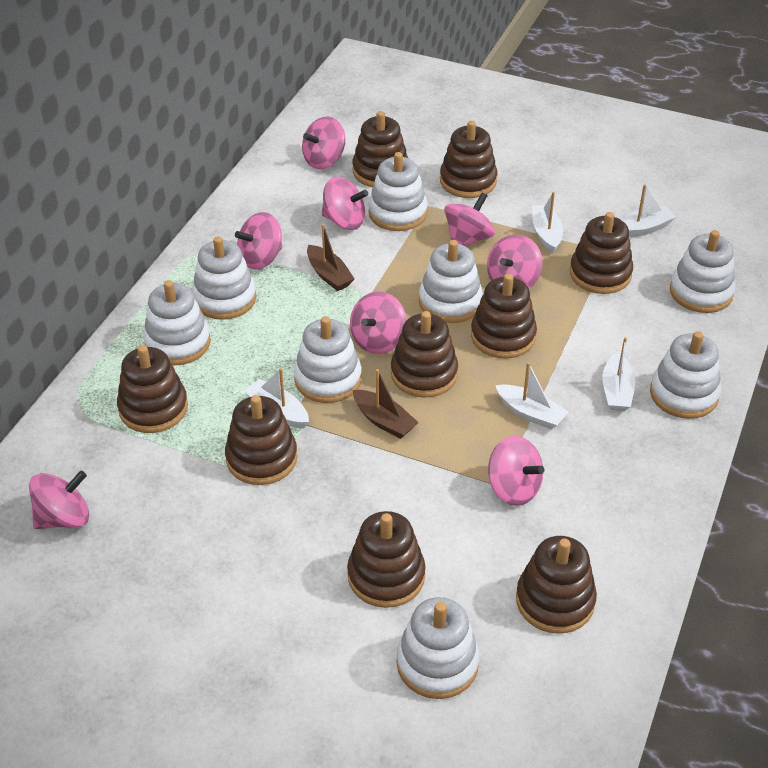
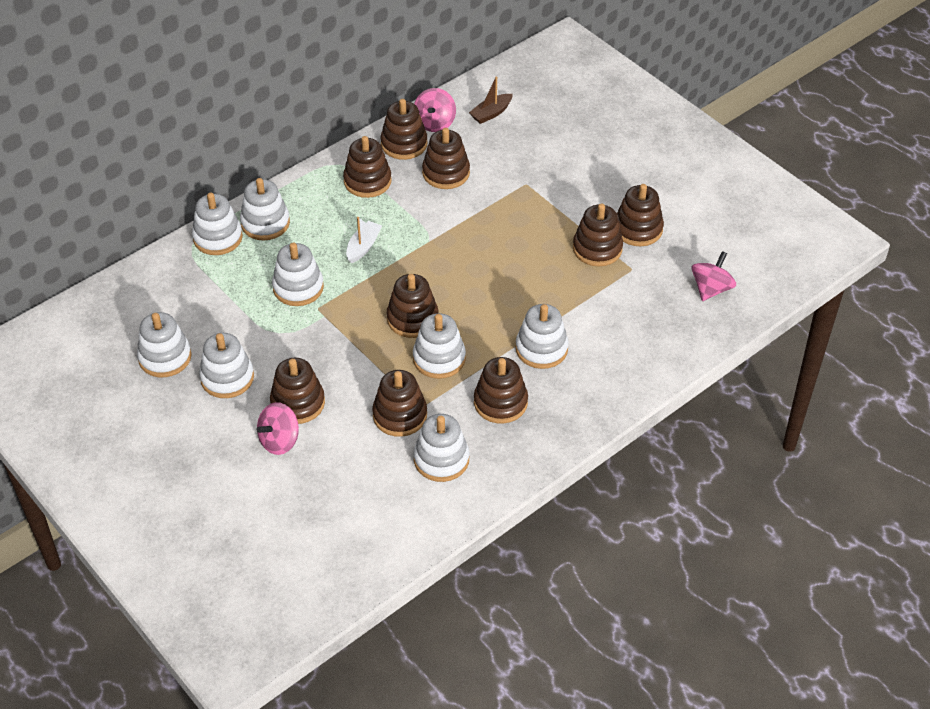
brown boat: [307,224,355,291] [353,369,419,439] = 2 -> [469,77,513,124] = 1
pink spinning top: [29,471,89,529] [235,212,282,269] [302,116,345,169] [321,177,368,230] [350,292,407,354] [444,193,495,246] [487,235,543,289] [488,436,544,506] = 8 -> [256,402,299,455] [414,88,456,132] [691,251,736,301] = 3
white boat: [244,368,309,428] [495,362,568,429] [532,192,563,253] [602,337,635,411] [620,184,676,237] = 5 -> [346,217,382,263] = 1

